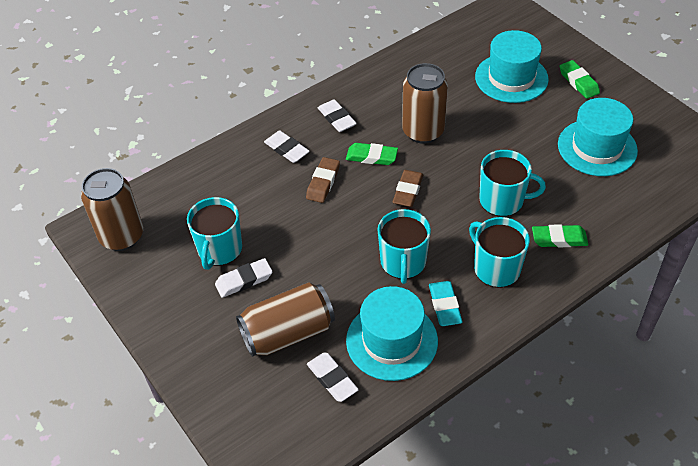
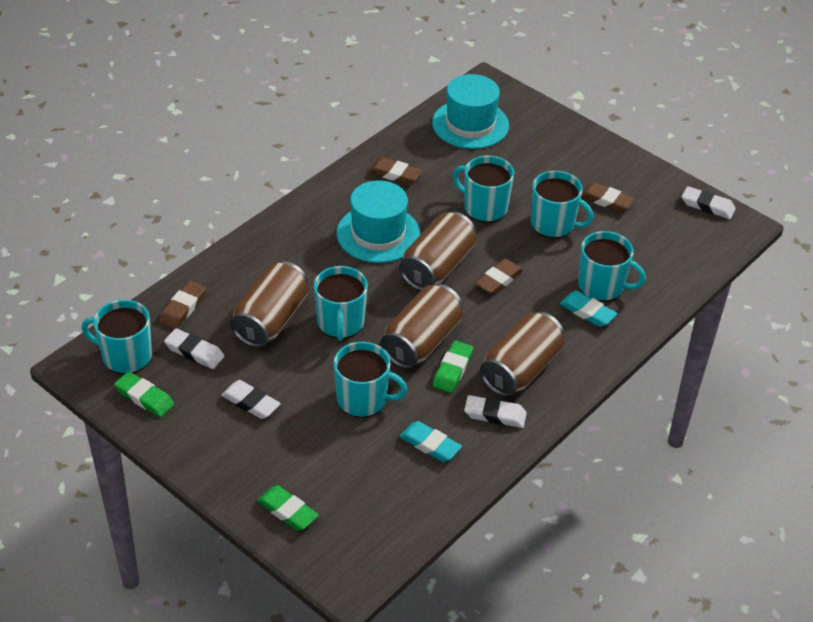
brown can: [81,168,143,251] [236,283,335,357] [402,63,448,144] = 3 -> [230,261,308,348] [380,284,463,369] [399,212,476,291] [480,312,564,397] = 4
brown eraser: [306,157,340,203] [392,170,423,207] = 2 -> [159,281,206,329] [368,157,422,185] [475,259,523,295] [581,182,635,212] = 4
turquoise eraser: [429,281,462,326] = 1 -> [399,421,462,462] [559,291,618,327] = 2
turquoise hat: [346,286,438,381] [475,30,549,103] [558,98,638,176] = 3 -> [336,180,420,263] [432,74,509,149] = 2
turquoise mug: [187,197,242,270] [377,209,431,284] [469,217,530,288] [479,150,546,217] = 4 -> [82,300,152,374] [314,266,368,341] [334,342,408,418] [452,156,514,223] [531,171,594,238] [578,231,646,302] = 6

